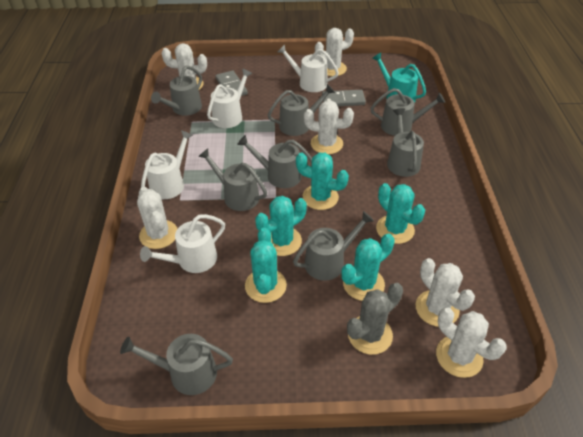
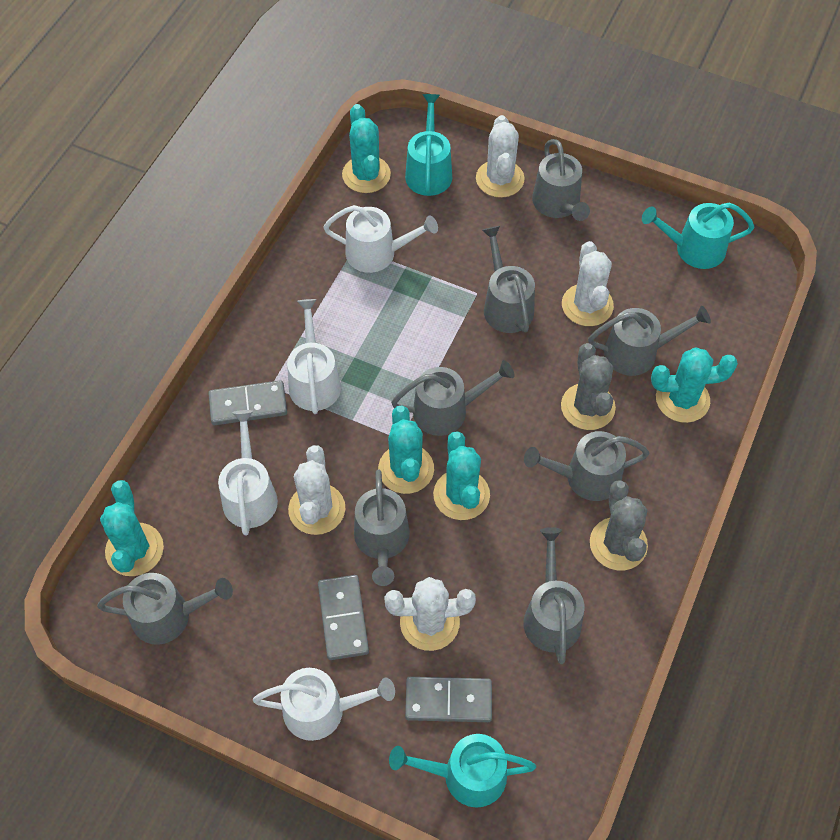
grey cactus: [347,283,403,355] = 1 -> [561,343,616,430] [590,480,648,570] = 2
grey domino: [216,71,248,96] [322,90,366,106] = 2 -> [208,380,287,425] [318,575,369,660] [405,677,492,722] = 3
turquoise watering can: [372,53,426,103] = 1 -> [389,734,536,808] [405,94,452,196] [642,203,755,269] = 3
white cactus: [137,187,177,249] [162,43,207,90] [304,100,354,154] [315,28,354,76] [416,258,475,327] [436,308,507,378] = 6 -> [288,445,345,535] [384,577,476,651] [476,115,525,198] [562,241,614,326] = 4

